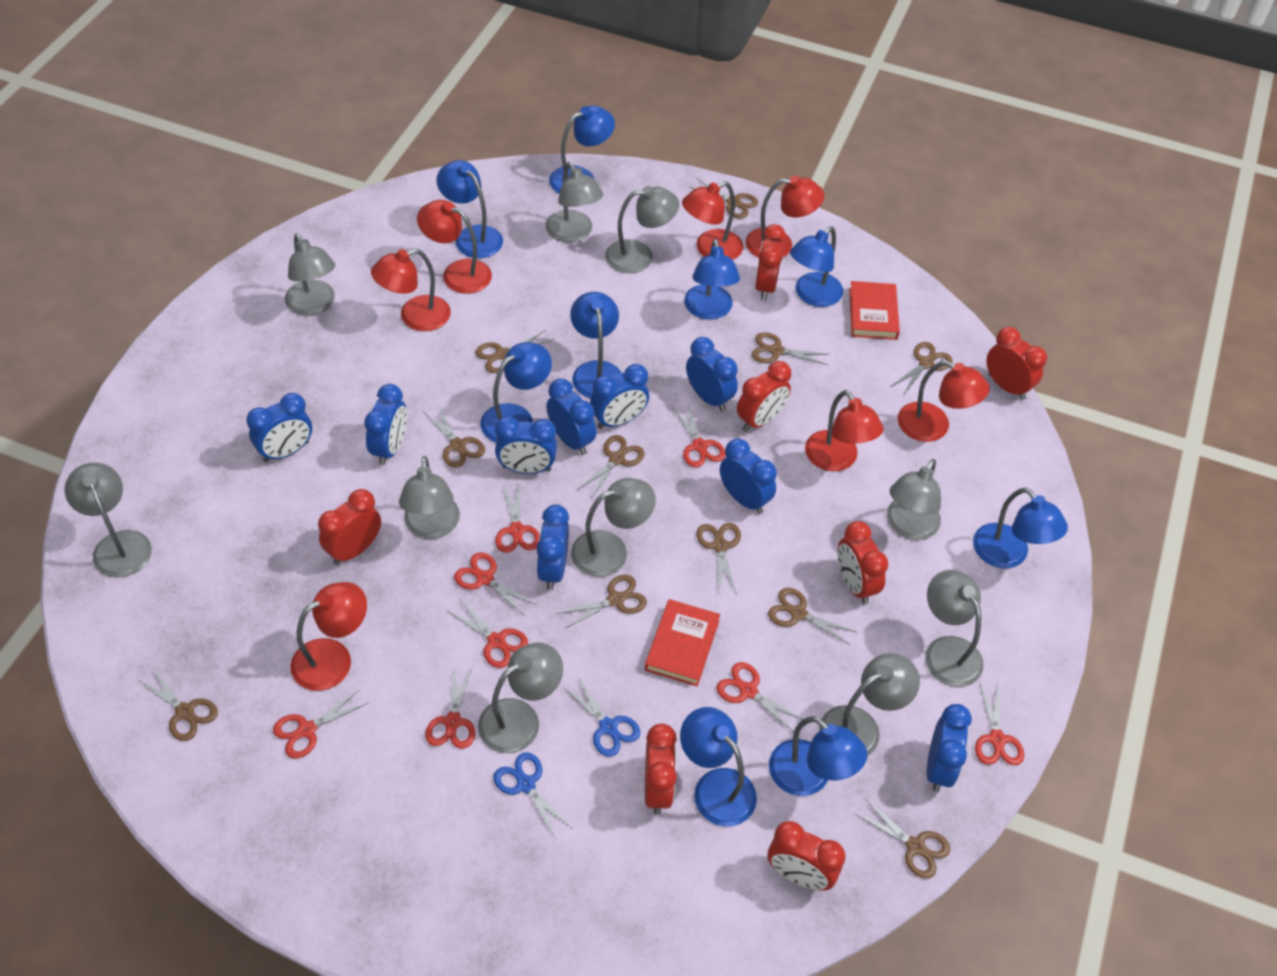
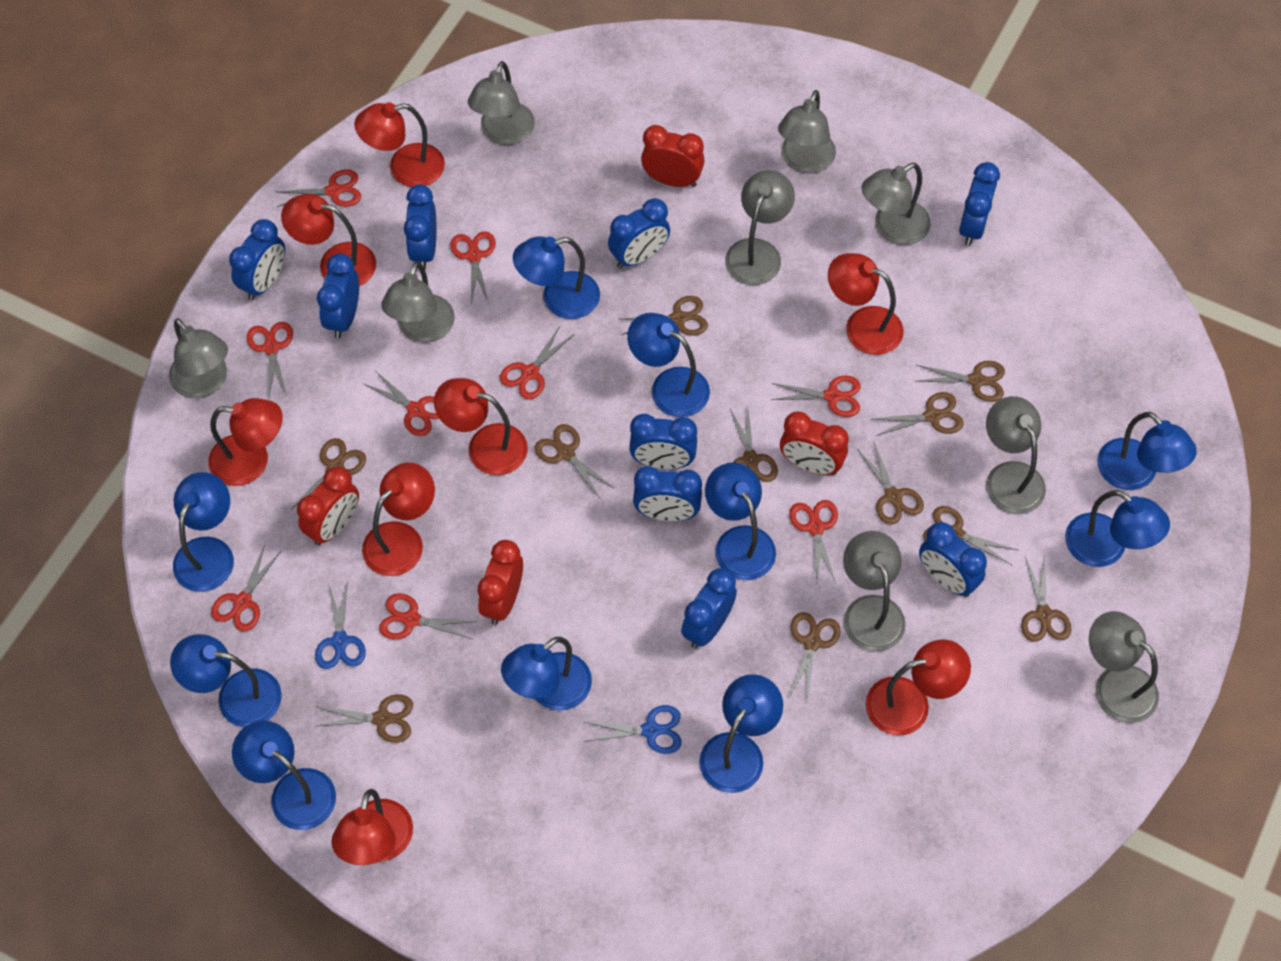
blue lamp: [436,160,503,258] [480,342,552,442] [549,105,615,194] [570,292,621,398] [680,707,757,826] [684,238,740,320] [769,716,868,796] [790,226,843,307] [973,487,1068,569] = 9 -> [170,634,282,727] [173,472,234,592] [232,721,336,830] [501,637,592,711] [513,236,600,319] [627,313,710,417] [699,674,783,793] [705,462,776,580] [1065,490,1170,567] [1097,412,1197,490] = 10
grey lamp: [64,463,152,578] [285,233,335,316] [399,456,460,539] [478,642,563,753] [546,162,603,243] [571,478,656,577] [605,186,679,273] [819,653,920,756] [887,459,941,540] [925,570,984,687] = 10 -> [169,318,228,398] [382,262,455,343] [468,61,535,145] [725,170,795,285] [778,90,836,174] [843,531,906,652] [862,163,931,245] [986,396,1046,514] [1089,611,1159,723] = 9
red book: [645,599,720,686] [849,281,900,340] = 2 -> none = 0
red clock: [318,489,381,565] [645,724,677,814] [737,361,791,432] [755,224,786,300] [768,821,846,891] [837,521,888,604] [987,327,1047,400] = 7 -> [297,467,359,546] [477,540,523,625] [641,125,705,187] [780,411,849,475] = 4
red lamp: [290,582,367,691] [371,249,451,331] [417,200,492,294] [682,181,743,260] [746,176,825,258] [805,390,883,471] [898,361,990,442] = 7 -> [208,398,283,486] [281,194,376,286] [331,789,413,865] [354,102,445,187] [362,463,435,576] [434,378,528,475] [828,253,903,355] [865,639,971,736] = 8
red scissors: [273,690,368,759] [425,665,475,749] [447,599,528,668] [454,552,537,616] [495,482,540,553] [673,404,725,468] [716,662,803,732] [975,682,1024,765] = 8 -> [211,544,281,631] [247,322,293,397] [276,169,361,207] [364,372,439,436] [379,593,476,639] [450,231,496,304] [500,326,574,400] [771,376,861,417] [789,500,838,583] = 9

